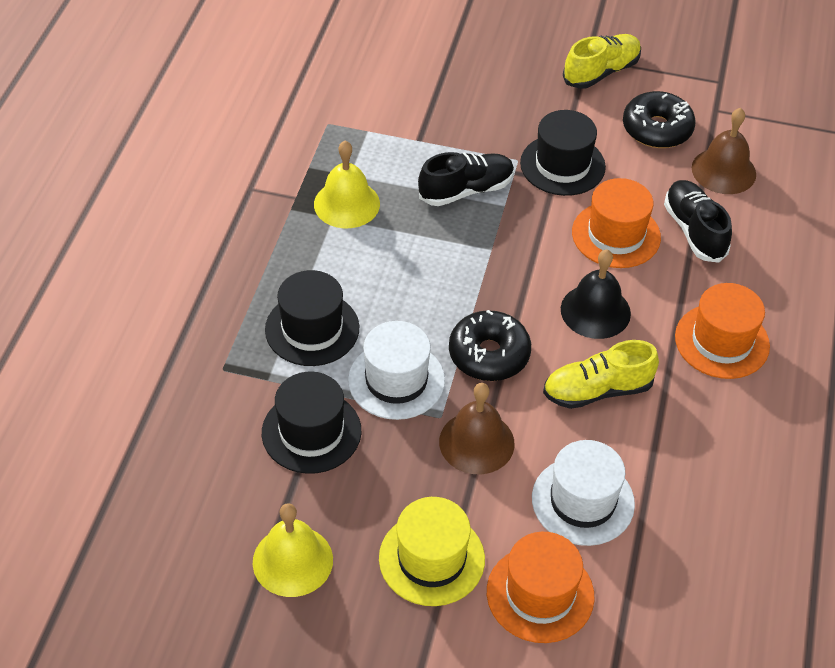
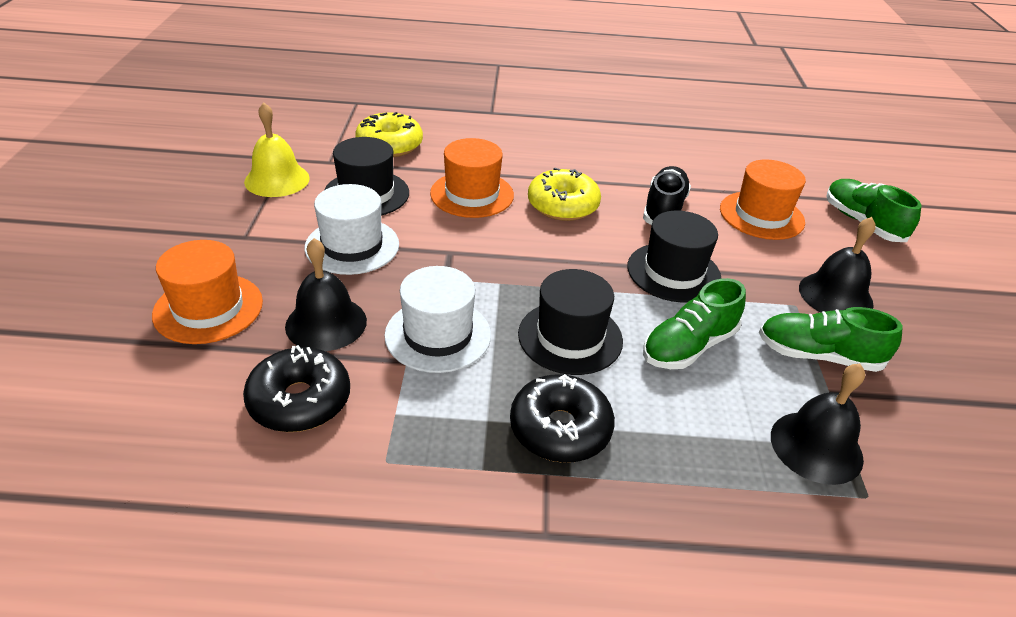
black bell: [561,250,631,339] = 1 -> [285,238,367,351] [771,363,865,485] [799,217,876,312] = 3
black shoe: [418,152,514,206] [664,180,732,263] = 2 -> [643,166,691,225] = 1
brown bell: [439,383,515,474] [692,108,756,194] = 2 -> none = 0
green shoe: none = 0 -> [643,278,746,369] [759,307,903,372] [826,179,921,242] = 3
yellow bell: [253,503,333,597] [314,141,380,228] = 2 -> [244,102,310,197] = 1
yellow donut: none = 0 -> [355,112,423,157] [528,168,601,221] = 2
yellow hat: [379,497,485,606] = 1 -> none = 0
yellow shoe: [543,340,659,409] [563,34,641,89] = 2 -> none = 0

